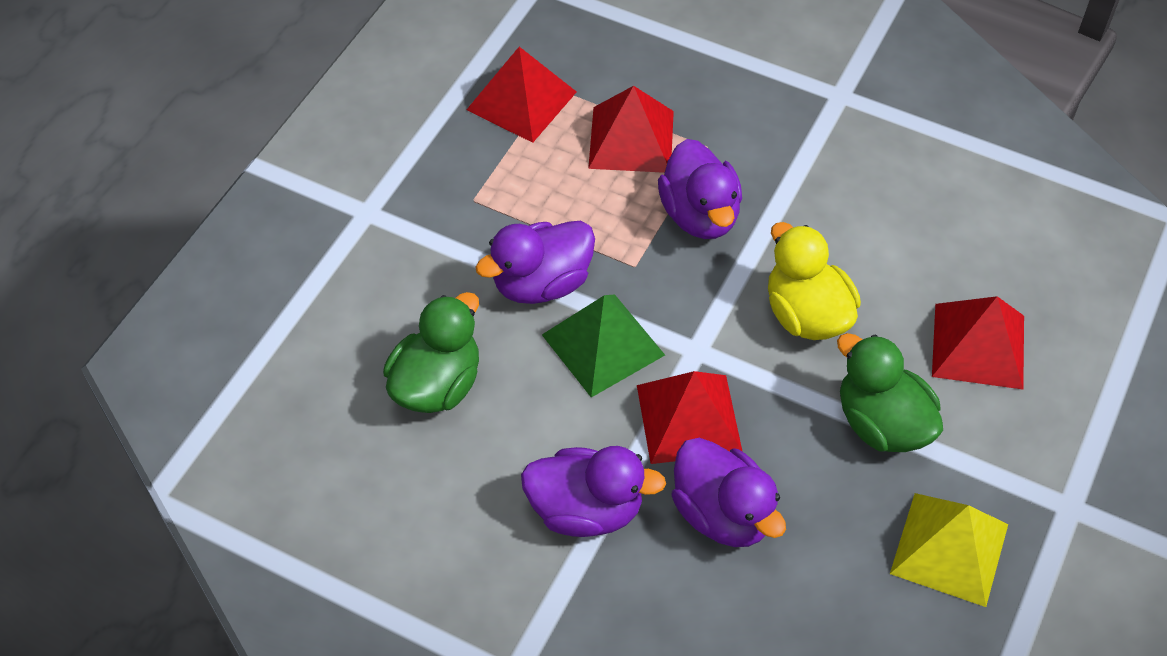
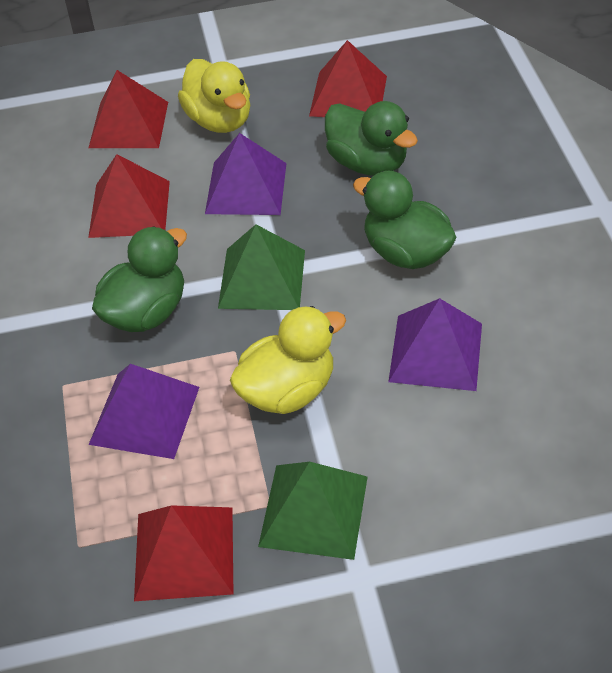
green duck: [383,292,479,413] [837,333,943,452] = 2 -> [92,226,187,332] [325,101,418,175] [353,171,457,269] = 3
green pyramid: [542,294,665,398] = 1 -> [218,224,305,310] [258,462,367,560] = 2
purple duck: [475,221,595,304] [521,446,666,537] [658,139,742,239] [672,438,786,547] = 4 -> none = 0
purple pyramid: none = 0 -> [89,364,199,459] [205,133,286,215] [388,298,482,391] = 3
yellow duck: [768,222,861,340] = 1 -> [178,59,250,133] [230,306,346,414] = 2
yellow pyramid: [890,493,1008,607] = 1 -> none = 0

